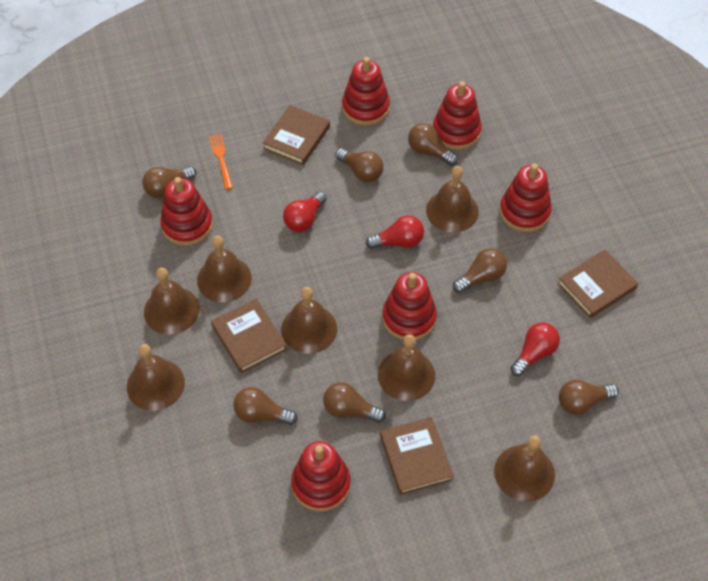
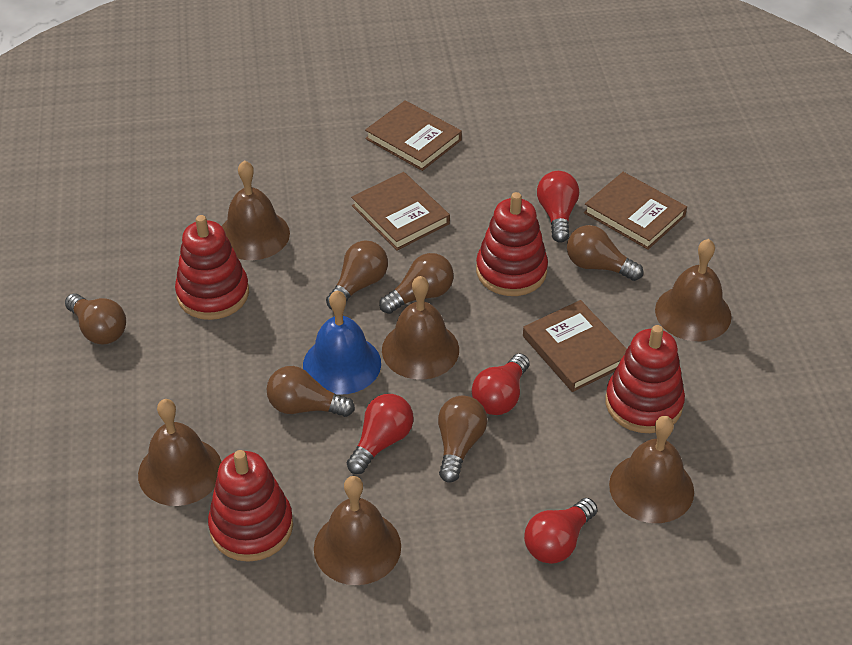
blue bell: none = 0 -> [303,290,381,395] = 1
brown bell: [127,344,185,411] [144,268,199,335] [197,236,252,302] [281,287,337,354] [378,334,435,401] [426,166,479,233] [494,435,555,502] = 7 -> [138,399,221,506] [222,160,290,260] [314,476,401,585] [382,276,459,380] [609,416,694,523] [655,239,731,341] = 6
brown light bulb: [142,166,196,198] [233,387,298,425] [323,382,386,423] [335,148,383,182] [408,123,458,166] [453,248,507,293] [559,380,619,415] = 7 -> [65,294,126,344] [266,366,355,417] [326,240,388,309] [379,253,454,314] [438,396,487,483] [567,225,643,281] = 6
orange fork: [209,134,233,190] = 1 -> none = 0
red light bulb: [283,191,327,232] [366,215,424,249] [510,323,560,376] = 3 -> [347,394,413,474] [472,353,529,415] [524,498,597,564] [537,171,579,243] = 4
red stacking toy: [160,177,213,246] [291,441,351,511] [342,57,390,125] [382,272,437,340] [433,81,482,150] [500,164,552,232] = 6 -> [175,215,249,320] [208,450,293,562] [476,192,548,296] [605,325,685,433] = 4

